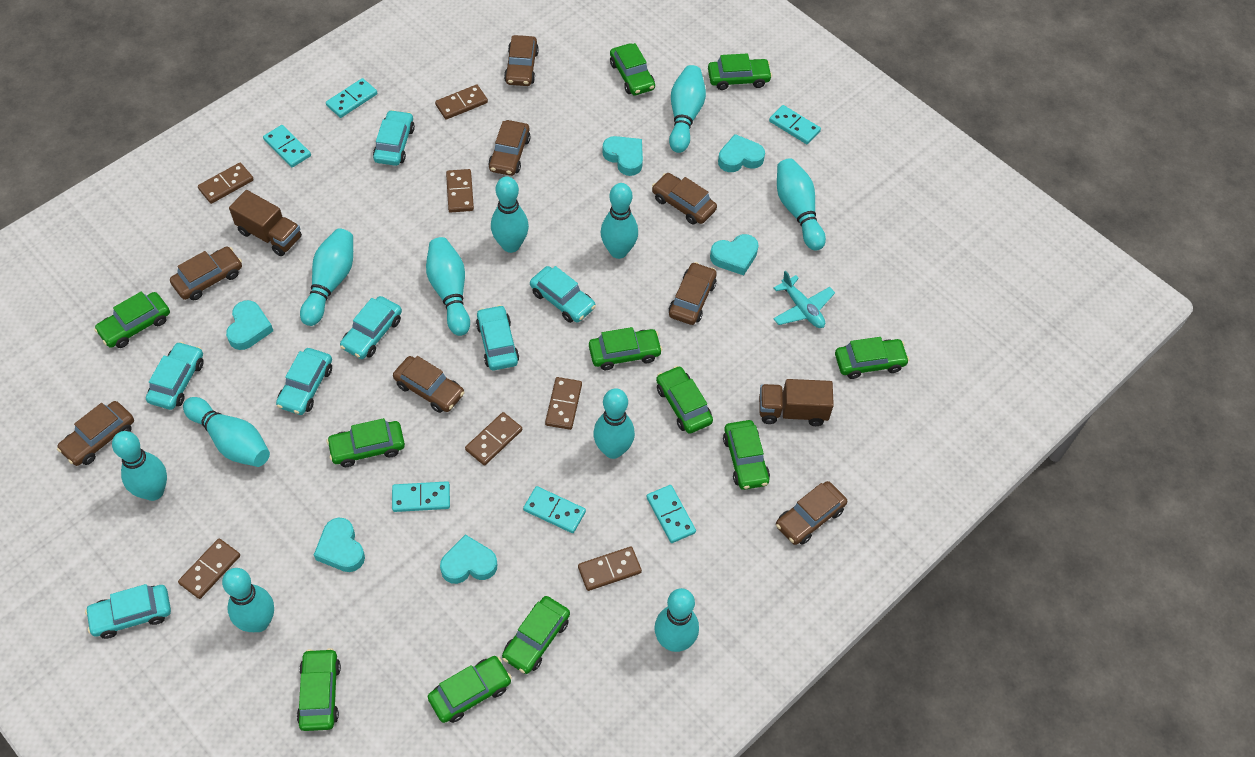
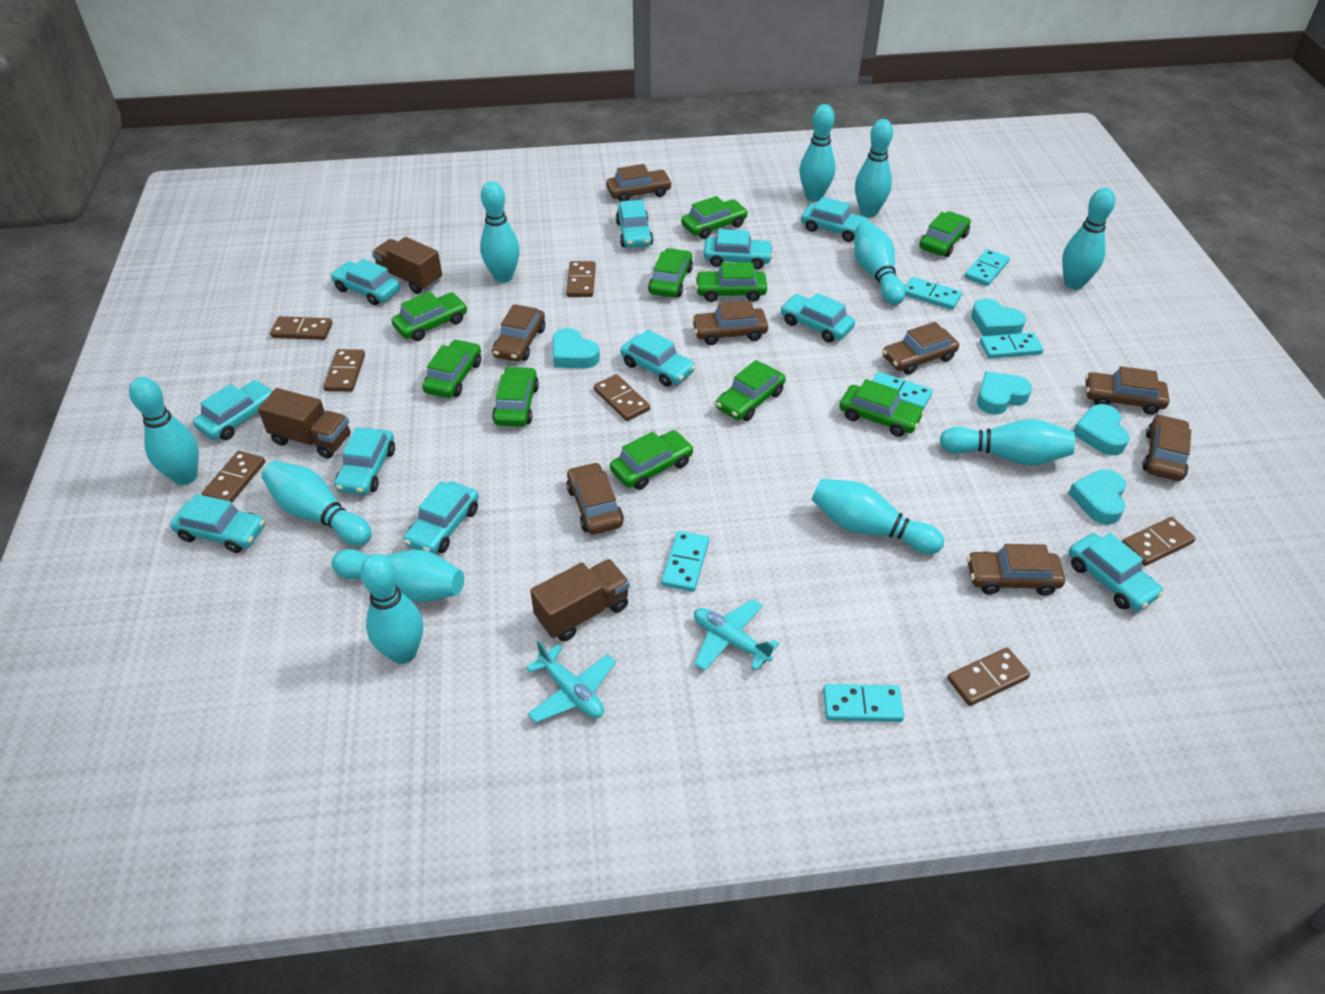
brown truck: [229,190,302,256] [759,379,834,426] = 2 -> [258,388,351,459] [372,237,442,294] [530,559,630,642] = 3
green car: [94,291,170,348] [297,648,341,731] [327,418,405,467] [428,656,512,723] [502,596,570,674] [589,327,662,370] [610,43,655,95] [656,366,713,434] [708,53,772,90] [723,420,770,490] [835,337,909,379] = 11 -> [391,292,467,341] [422,339,481,398] [492,366,539,427] [610,430,694,490] [648,248,693,298] [681,196,748,239] [695,262,767,302] [716,360,786,421] [839,379,925,437] [919,211,971,257] = 10
turquoise car: [85,584,171,639] [146,342,204,410] [276,348,332,415] [340,296,402,359] [373,110,415,166] [476,305,519,370] [530,266,596,323] = 7 -> [170,494,265,553] [193,380,274,440] [331,259,401,305] [334,427,395,495] [404,481,479,554] [616,200,653,248] [620,329,695,387] [704,229,773,269] [780,293,855,342] [801,197,871,242] [1069,533,1164,611] = 11
turquoise heart: [226,300,273,350] [314,517,365,572] [440,534,497,584] [602,136,643,176] [710,234,759,275] [718,134,765,172] = 6 -> [552,328,600,368] [971,299,1026,336] [977,371,1032,415] [1068,469,1126,525] [1073,404,1130,455] = 5
turquoise plane: [773,270,835,328] = 1 -> [526,640,616,723] [694,599,780,671] = 2

